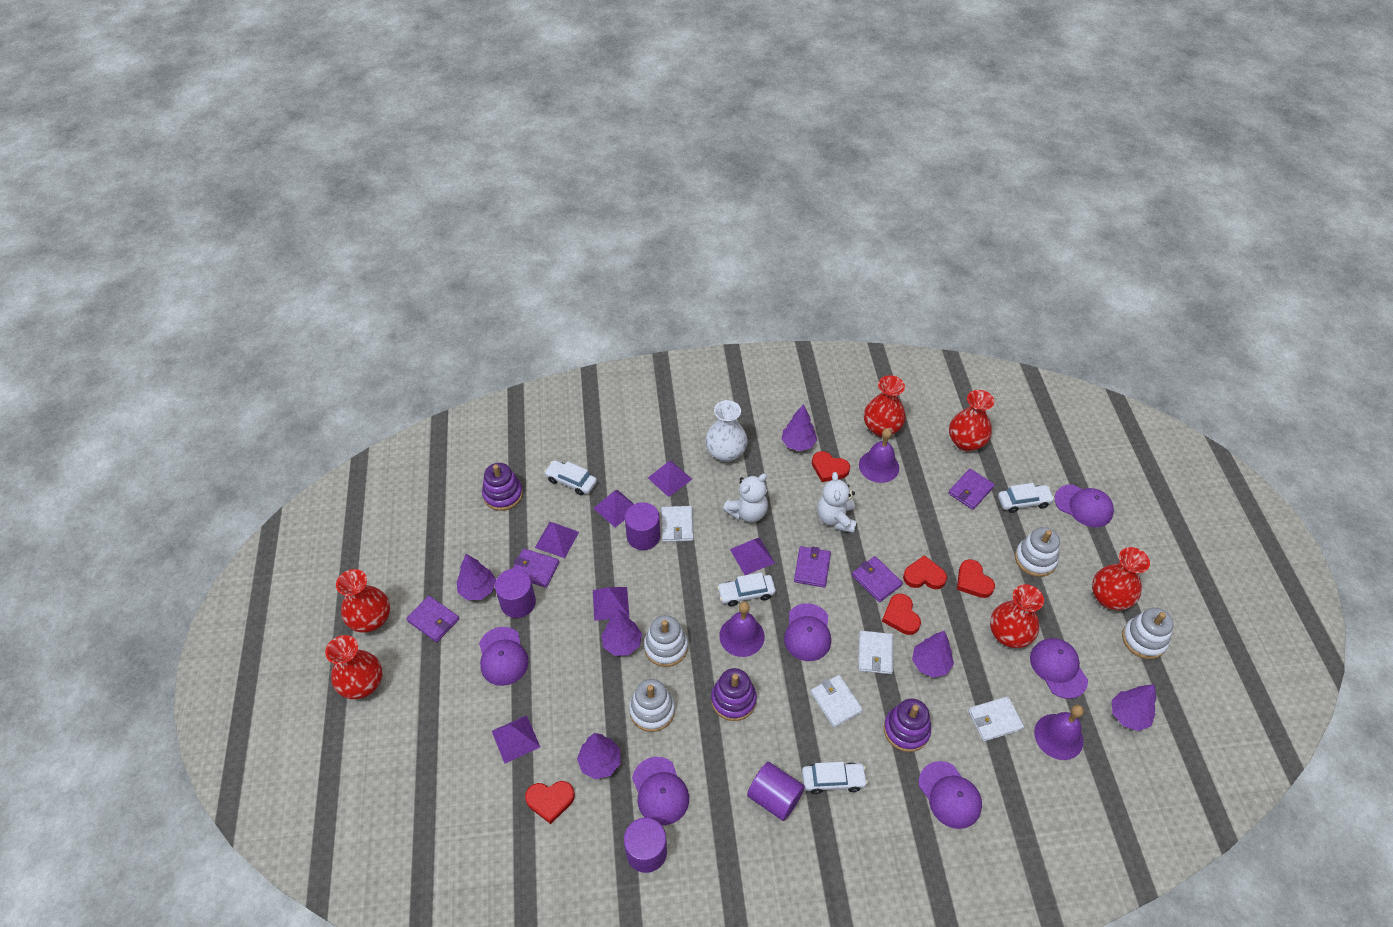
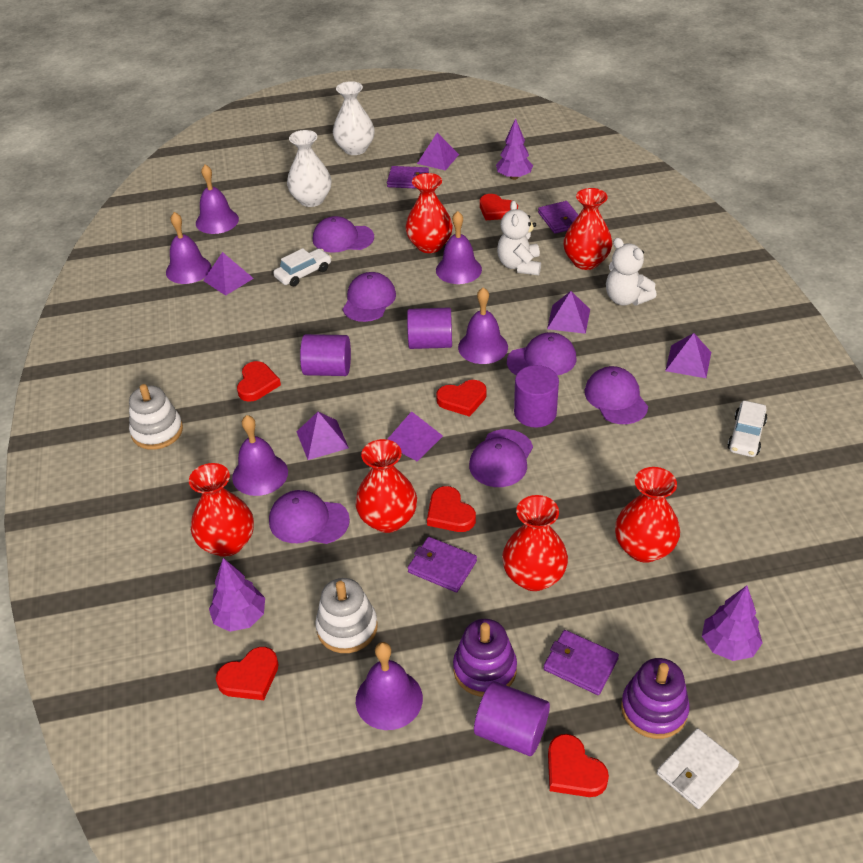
purple bell: [719,601,765,657] [859,428,899,483] [1034,705,1084,760] = 3 -> [166,212,211,284] [196,165,239,234] [232,415,288,496] [356,642,423,730] [436,211,482,284] [458,287,508,364] = 6
purple stacking toy: [482,463,523,511] [711,668,757,721] [884,699,931,752] = 3 -> [453,619,517,697] [621,658,690,739] = 2
purple tree: [457,554,496,600] [577,733,621,779] [601,609,642,656] [782,404,817,451] [912,631,954,678] [1112,684,1156,731] = 6 -> [209,558,265,632] [496,118,533,180] [702,585,763,661] = 3
purple wallet: [406,596,459,642] [512,549,559,588] [794,546,831,588] [852,556,903,602] [948,469,995,510] = 5 -> [387,166,429,189] [408,537,477,592] [538,201,578,234] [543,630,619,695] = 4
red heart: [525,781,575,824] [812,451,850,482] [882,594,921,635] [903,555,947,589] [957,559,995,598] = 5 -> [216,647,279,700] [237,361,281,402] [427,486,476,532] [436,380,487,417] [480,194,518,220] [548,734,609,797] = 6
white car: [544,460,597,495] [717,572,776,606] [802,762,868,794] [998,483,1055,513] = 4 -> [273,248,331,286] [727,401,767,457] = 2
white stacking toy: [629,679,675,732] [644,615,688,667] [1015,527,1060,577] [1122,608,1174,659] = 4 -> [129,384,183,450] [315,578,378,653] = 2
white vase: [705,400,748,462] = 1 -> [287,130,332,207] [333,81,375,155] = 2
white wallet: [661,506,694,542] [811,675,863,727] [858,631,893,674] [968,696,1024,742] = 4 -> [657,728,739,809] = 1

